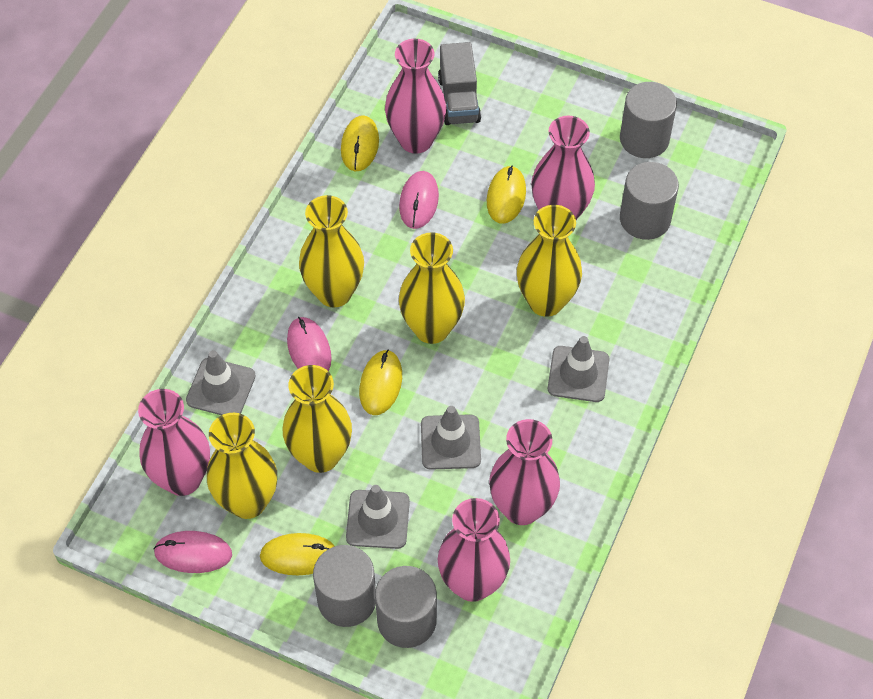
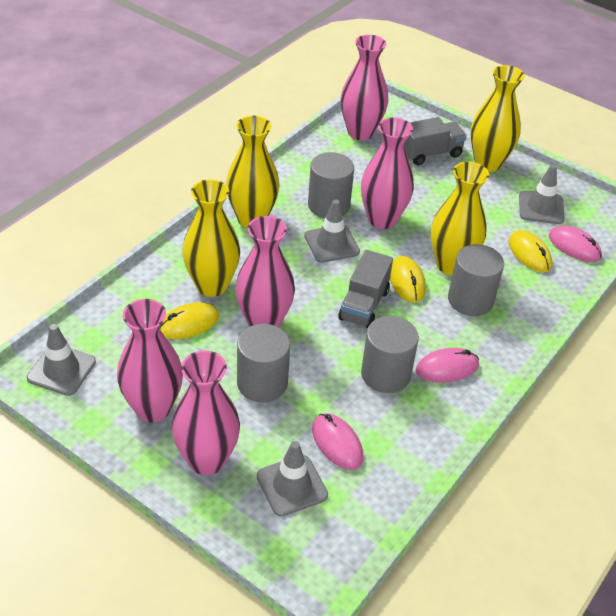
grey truck: [438,42,481,125] = 1 -> [338,250,393,328] [404,117,467,165] = 2
yellow mouse: [260,533,334,575] [341,115,379,171] [359,350,402,415] [487,165,526,224] = 4 -> [160,302,219,339] [390,256,426,302] [509,230,552,272] = 3
yellow vase: [207,413,277,519] [283,365,352,473] [299,195,364,307] [399,232,465,344] [517,205,582,317] = 5 -> [182,179,240,297] [226,116,280,228] [431,162,489,275] [470,65,525,172] = 4

